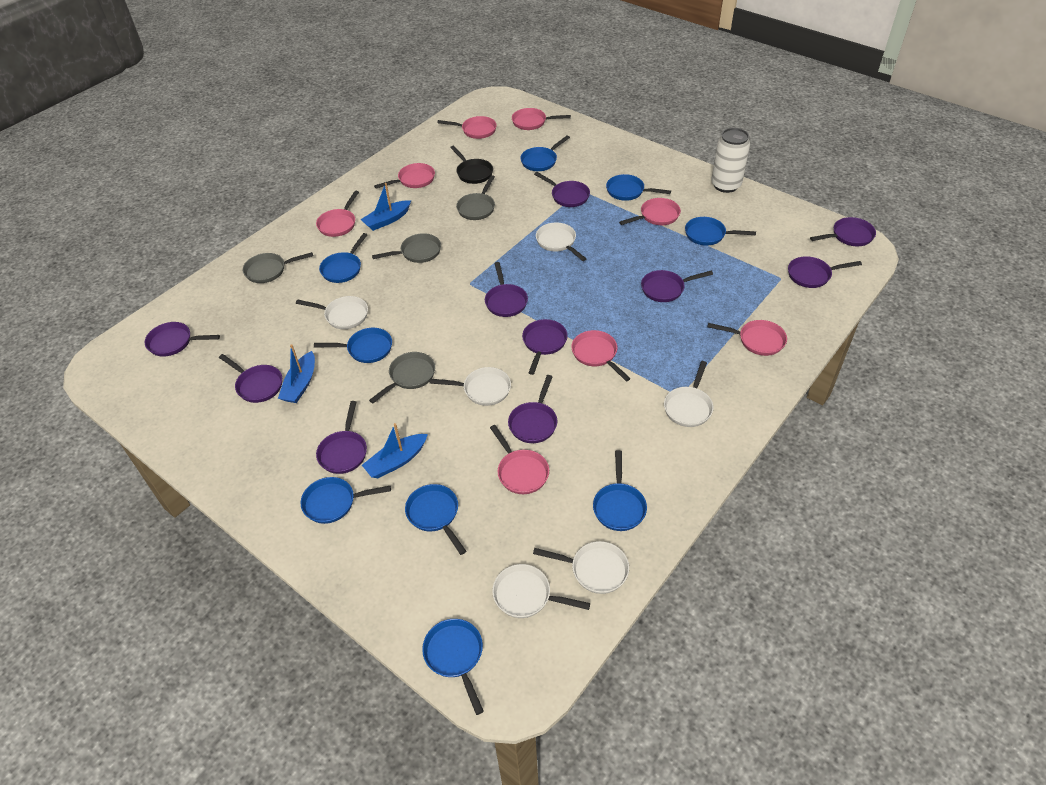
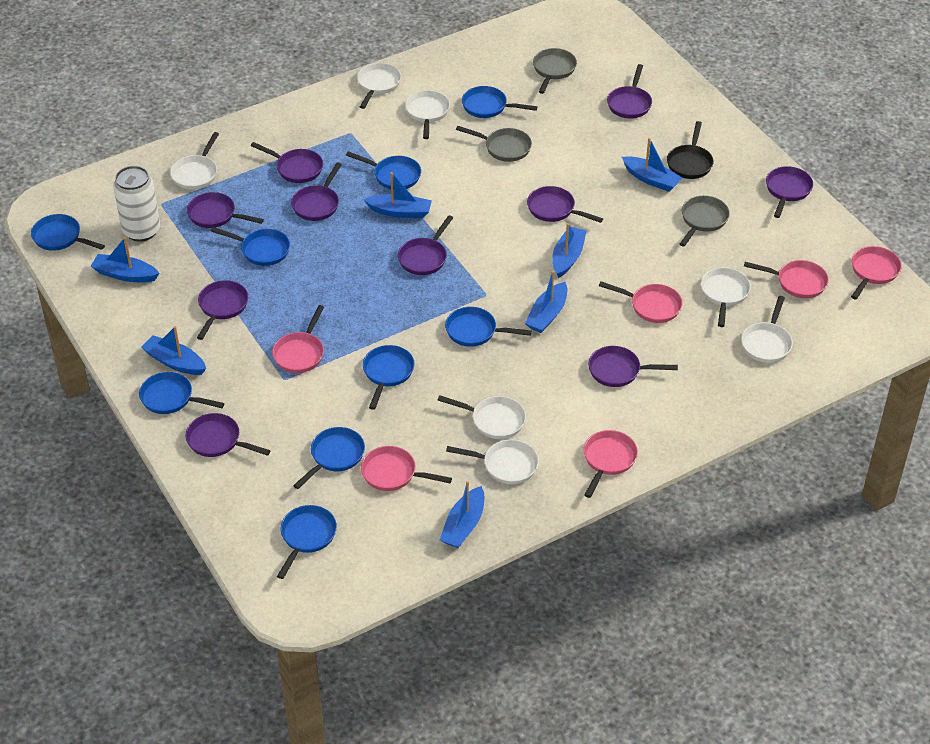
blue boat: [278,344,315,403] [360,183,411,231] [362,423,428,478] = 3 -> [91,237,160,282] [141,326,206,375] [363,172,432,218] [440,481,484,548] [525,271,567,333] [552,223,587,278] [622,138,683,192] = 7
grey pan: [243,252,313,283] [369,352,435,403] [372,233,441,263] [456,175,495,220] = 4 -> [456,126,532,162] [533,48,577,94] [680,196,730,247] = 3
pink pan: [316,191,359,237] [374,163,435,188] [437,116,497,139] [490,425,549,494] [512,108,571,130] [571,330,631,381] [619,198,681,225] [708,320,787,356] = 8 -> [272,305,324,373] [361,446,452,491] [584,430,638,498] [599,281,683,323] [744,260,829,298] [851,246,902,299] = 6
white pan: [296,296,368,329] [430,367,511,406] [492,564,590,618] [533,541,629,594] [536,222,586,261] [664,361,713,427] = 6 -> [170,132,219,190] [357,63,401,109] [405,90,450,139] [437,395,526,439] [446,439,539,484] [701,267,751,327] [741,296,793,363] = 7

